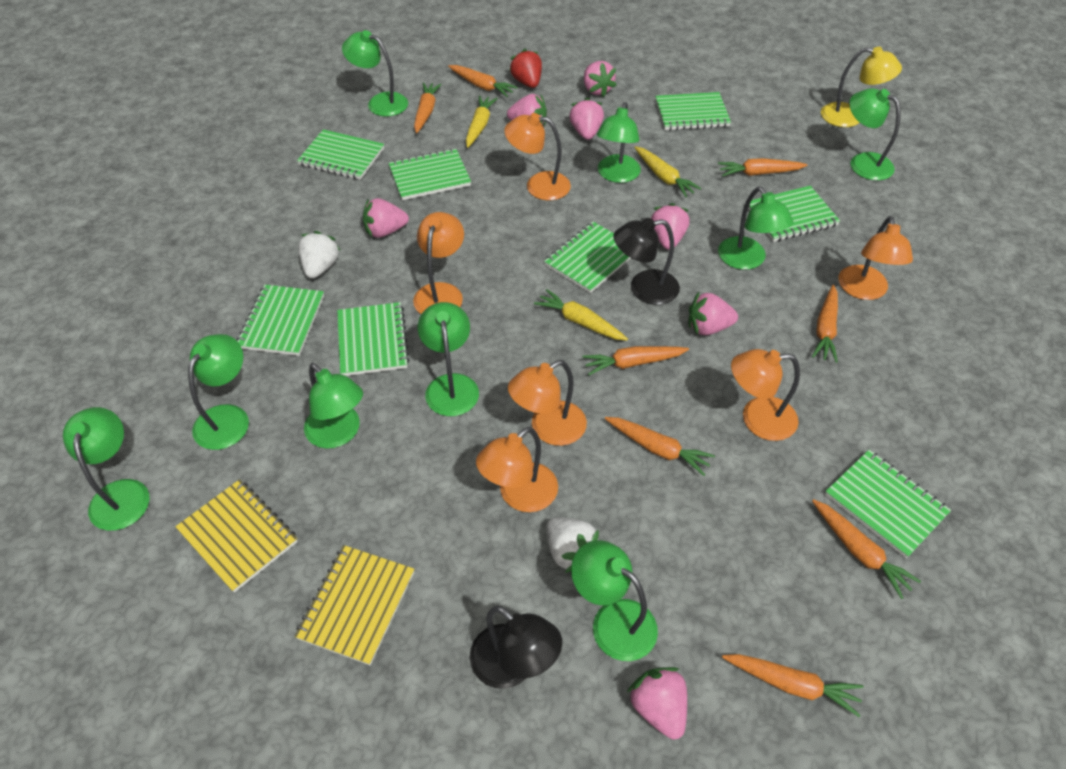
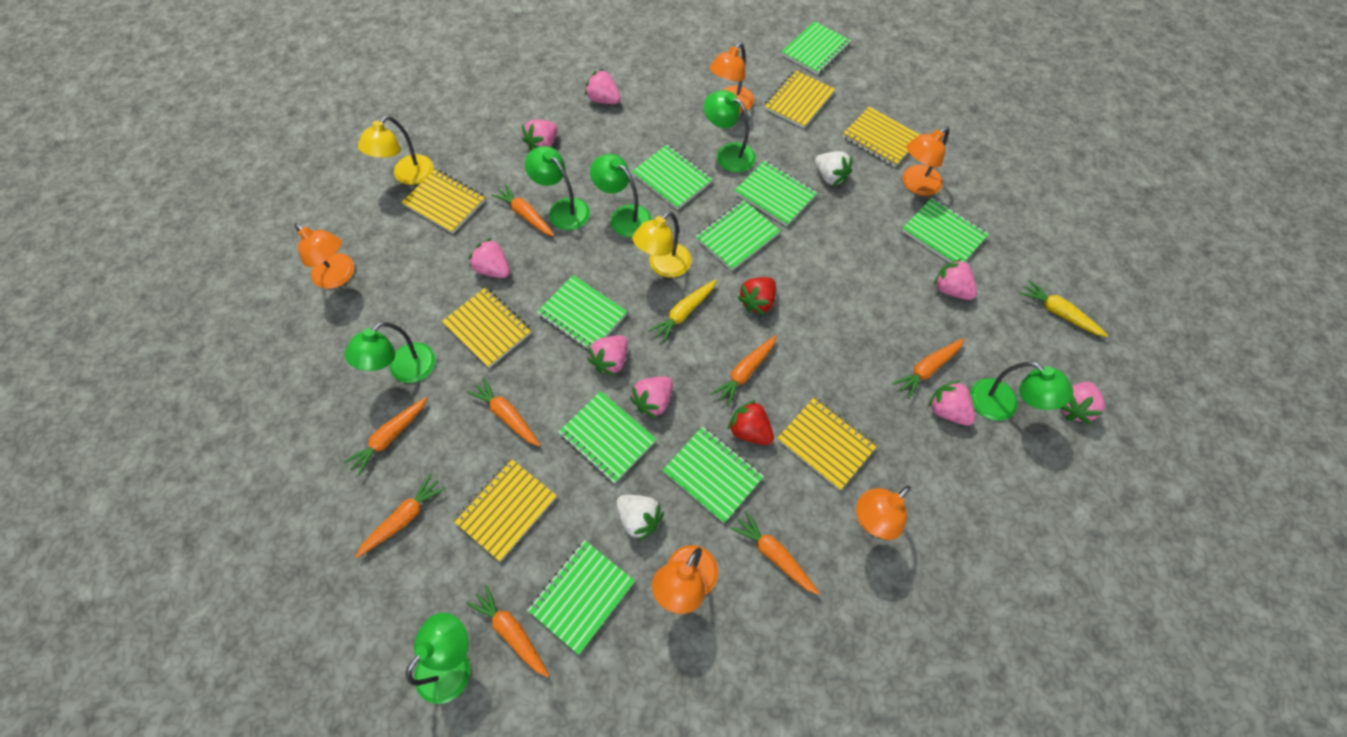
black lamp: [470,606,562,689] [613,218,680,305] = 2 -> none = 0
green lamp: [63,407,150,531] [188,334,249,450] [304,363,363,449] [342,30,408,117] [418,302,479,416] [571,540,658,661] [597,102,641,183] [718,186,794,270] [849,88,901,181] = 9 -> [344,322,436,383] [406,613,470,704] [525,146,590,230] [590,154,652,237] [704,90,756,172] [970,362,1073,421] = 6
green notebook: [237,285,324,356] [297,129,384,180] [337,302,409,376] [389,149,471,200] [544,222,631,293] [655,92,731,130] [748,186,840,242] [825,450,951,558] = 8 -> [527,540,635,655] [537,275,627,351] [558,391,657,484] [632,145,713,210] [662,427,764,523] [696,200,781,271] [734,160,817,227] [781,21,851,75] [902,198,989,263] = 9
orange lamp: [413,212,464,314] [476,427,558,512] [504,113,571,200] [508,360,587,446] [731,349,800,441] [839,216,913,300] = 6 -> [294,223,354,289] [652,545,718,614] [710,43,754,113] [856,486,911,540] [903,127,949,196] = 5
pink strawberry: [363,198,409,238] [507,94,547,126] [569,97,604,140] [584,61,617,97] [627,667,687,740] [651,203,689,250] [688,292,738,335] = 7 -> [469,238,510,278] [522,120,557,151] [585,69,621,104] [587,335,628,376] [630,376,673,419] [928,380,975,426] [933,258,977,300] [1061,382,1105,425] = 8
red strawberry: [509,49,542,88] = 1 -> [728,400,774,445] [737,277,776,315] = 2
yellow carrot: [466,96,498,148] [534,289,628,341] [634,146,702,197] = 3 -> [648,279,717,343] [1019,280,1108,337] = 2
yellow lamp: [821,47,902,127] = 1 -> [358,116,433,185] [632,212,691,278] = 2
yellow notebook: [175,479,298,593] [295,545,414,665] = 2 -> [402,169,486,234] [442,287,532,368] [453,459,557,562] [764,70,835,128] [777,397,877,490] [842,107,920,167] = 6

